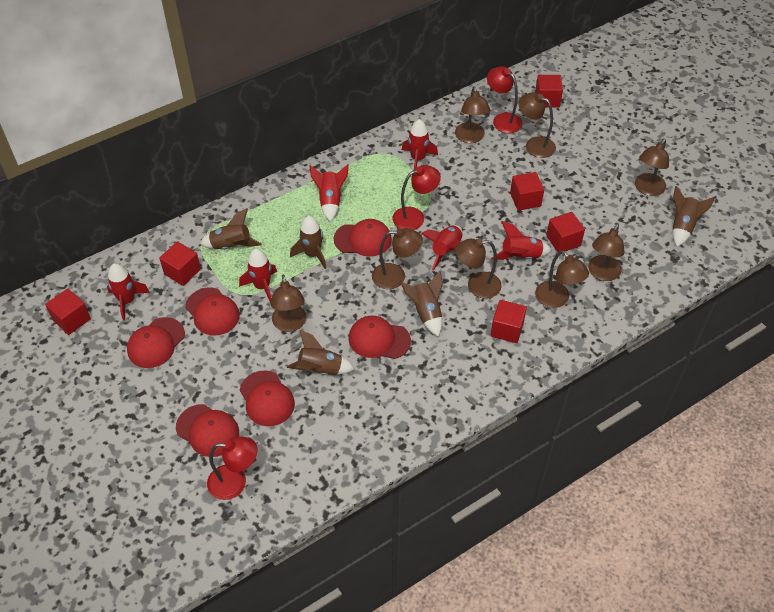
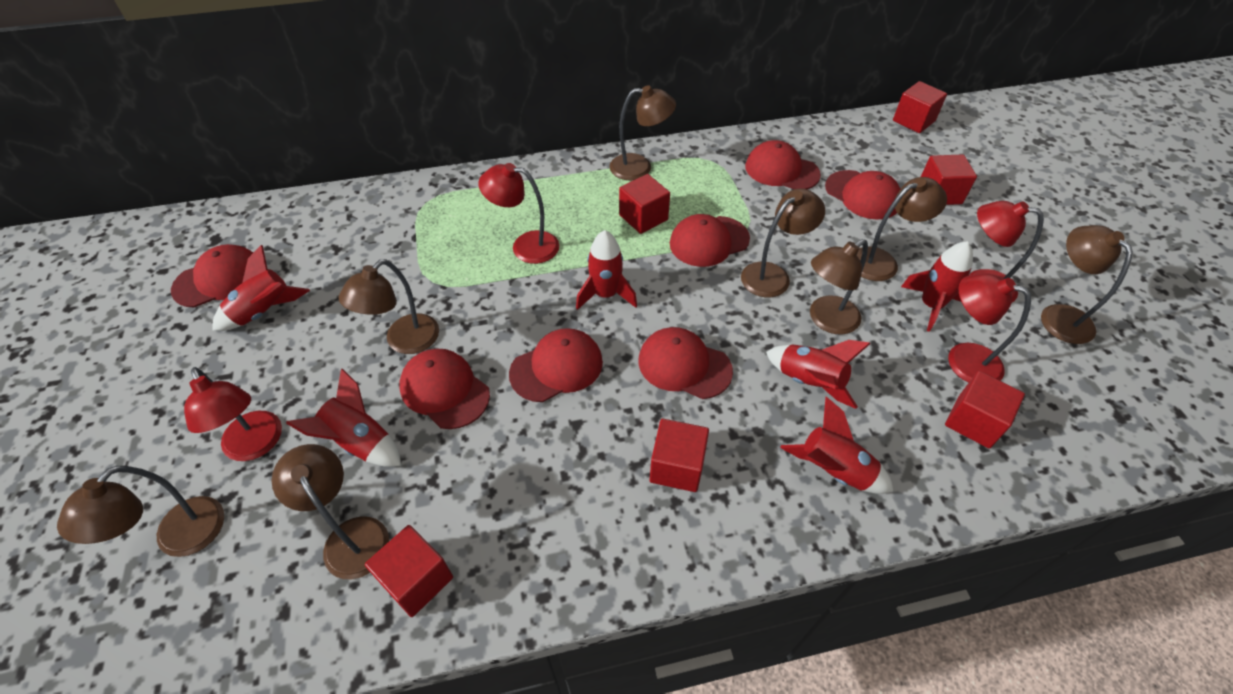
brown rocket: [200,208,262,249] [287,330,355,375] [290,216,326,269] [400,271,443,337] [672,186,715,247] = 5 -> none = 0
red cap: [127,317,185,368] [176,404,239,457] [185,288,240,335] [240,370,295,426] [334,219,392,257] [349,316,411,359] = 6 -> [171,244,253,307] [399,349,490,429] [509,328,603,402] [638,327,733,399] [670,214,750,267] [745,140,821,189] [825,170,900,220] = 7
red lamp: [207,436,257,500] [393,165,441,230] [487,66,523,133] = 3 -> [184,367,282,461] [478,163,559,264] [948,274,1031,383] [969,201,1044,302] = 4

